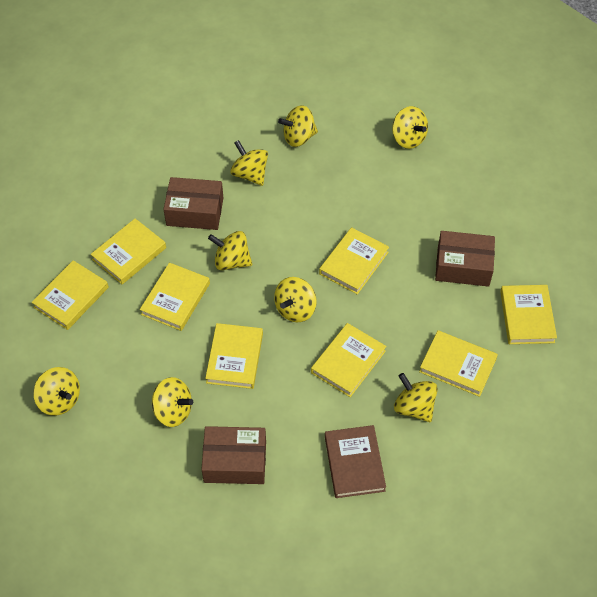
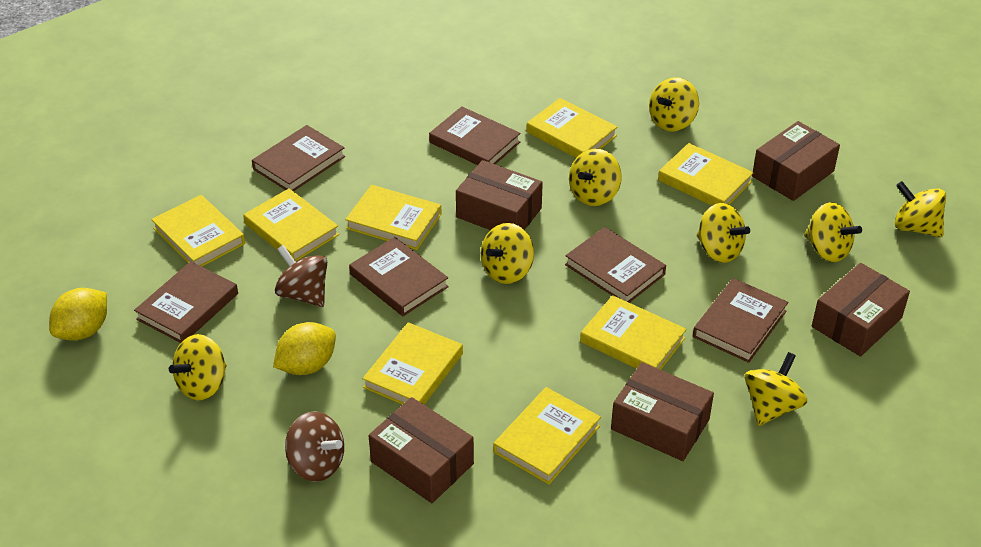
brown book: [325,425,386,498] = 1 -> [134,261,238,343] [252,125,345,191] [349,237,449,316] [429,106,521,165] [565,227,666,303] [693,278,788,363] = 6
brown box: [164,177,223,230] [201,426,266,484] [435,231,495,287] = 3 -> [368,397,474,503] [456,160,543,230] [611,362,714,461] [752,121,840,201] [812,263,910,357] = 5
brown spinning top: none = 0 -> [275,245,327,307] [285,411,344,482] = 2
yellow lemon: none = 0 -> [49,288,107,341] [273,322,336,375] = 2

